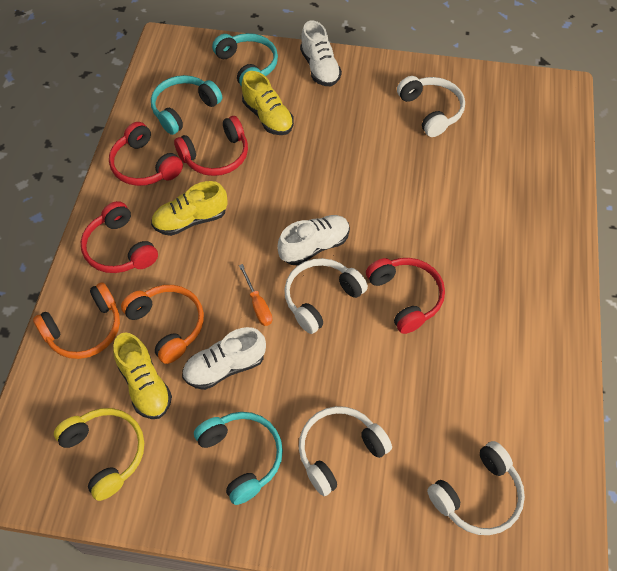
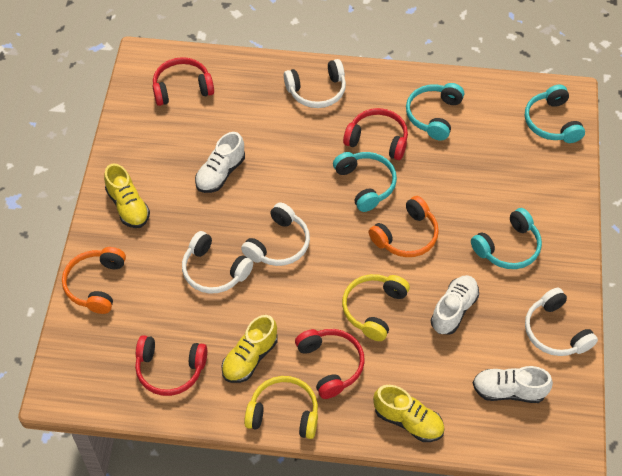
orange screwdriver: [239,264,272,326] = 1 -> none = 0
turquoise headphones: [151,75,222,135] [194,412,283,505] [212,33,278,87] = 3 -> [333,152,397,212] [406,83,464,141] [471,208,542,269] [525,84,585,143] = 4
yellow headphones: [54,408,144,501] = 1 -> [244,376,318,439] [342,274,410,341] = 2

